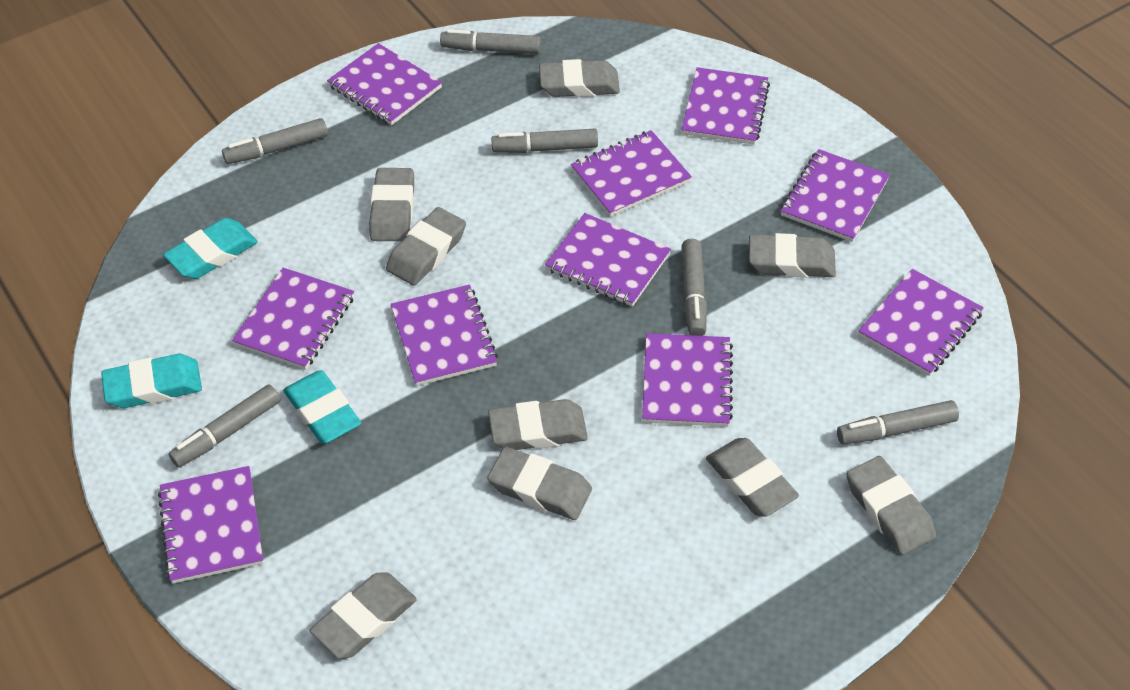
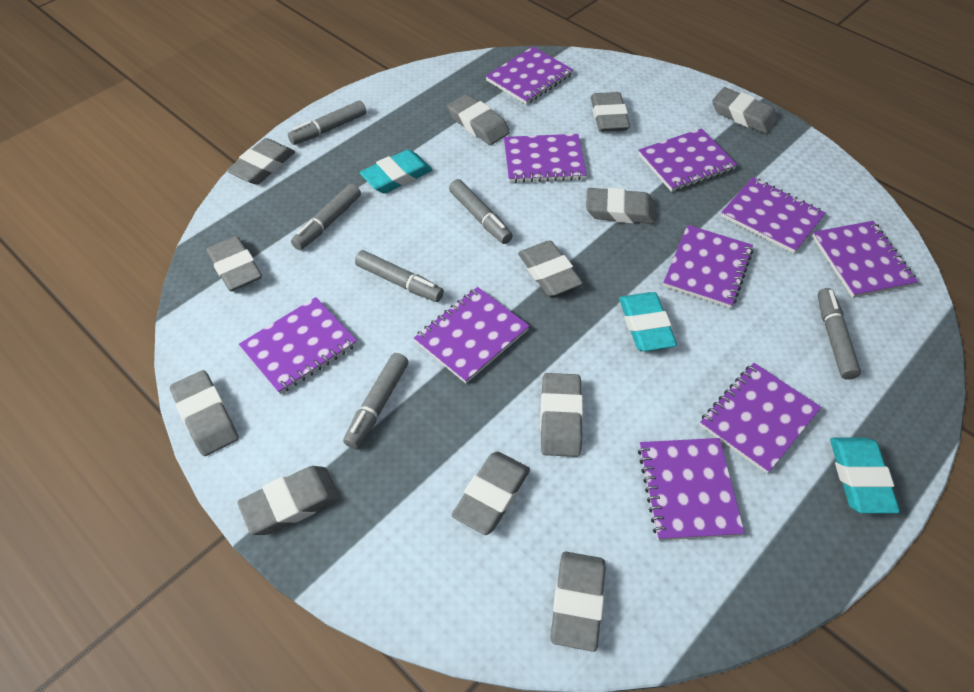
grey eraser: [309,572,417,659] [369,168,414,241] [386,207,466,286] [487,447,592,520] [488,399,588,450] [539,59,620,97] [706,438,799,517] [749,233,836,278] [846,456,936,555] = 9 -> [170,370,239,456] [206,236,262,291] [227,138,295,185] [237,466,340,535] [447,94,510,145] [452,452,530,535] [518,240,583,296] [540,373,583,457] [550,552,606,652] [586,187,656,224] [591,92,630,132] [712,87,778,134] = 12

